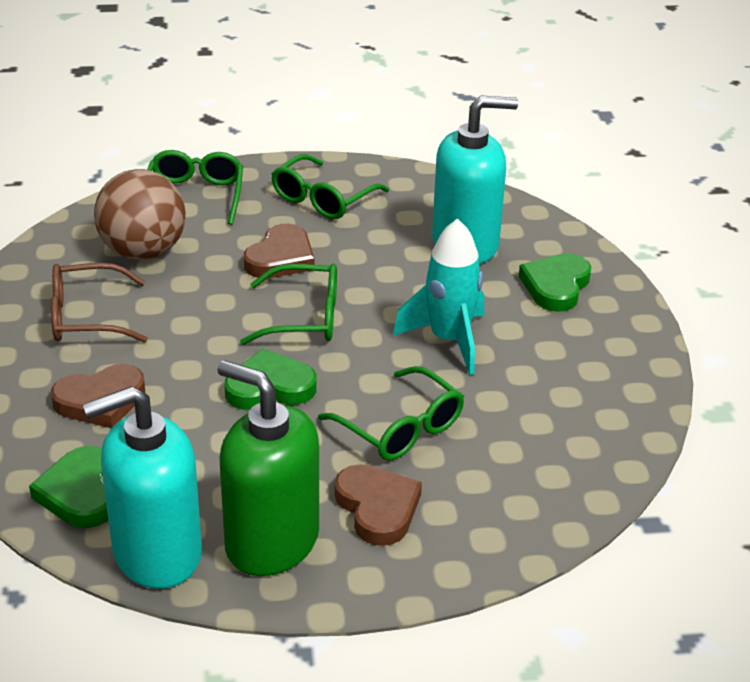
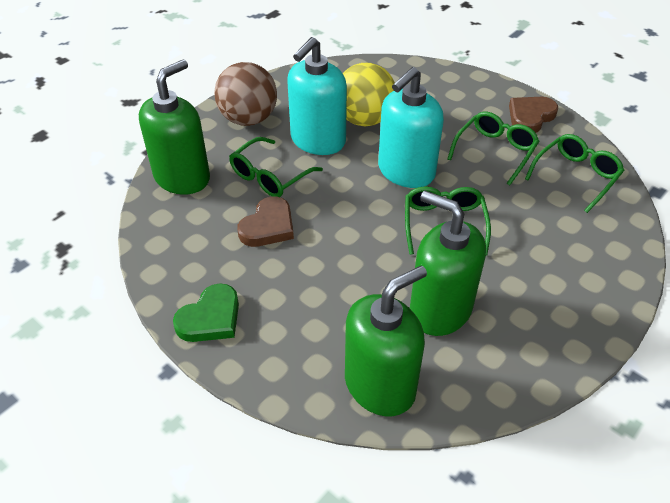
brown glasses: [51,263,148,343] = 1 -> none = 0
brown heart: [51,364,145,428] [244,224,315,278] [335,464,422,546] = 3 -> [237,196,294,247] [509,97,558,133] = 2
green heart: [29,446,108,528] [224,348,317,410] [519,253,591,312] = 3 -> [173,284,239,342] = 1
green soap dispenser: [217,360,319,576] = 1 -> [139,60,210,195] [345,265,427,416] [410,191,486,336] = 3
turquoise rocket: [393,218,484,375] = 1 -> none = 0
yellow ball: none = 0 -> [343,63,395,126] = 1

